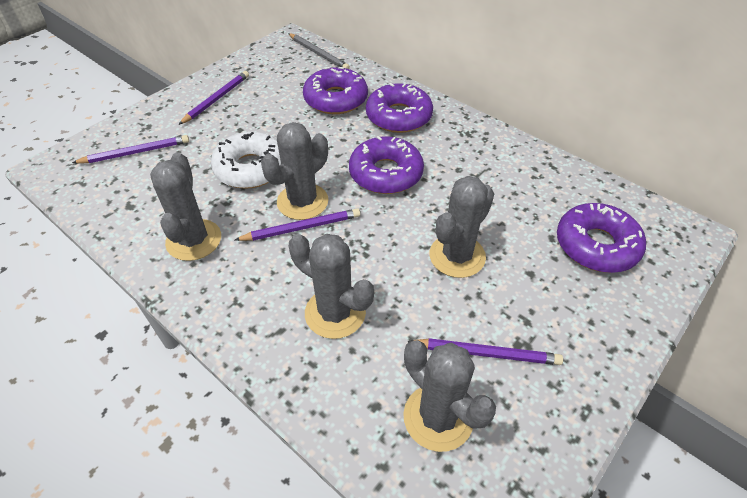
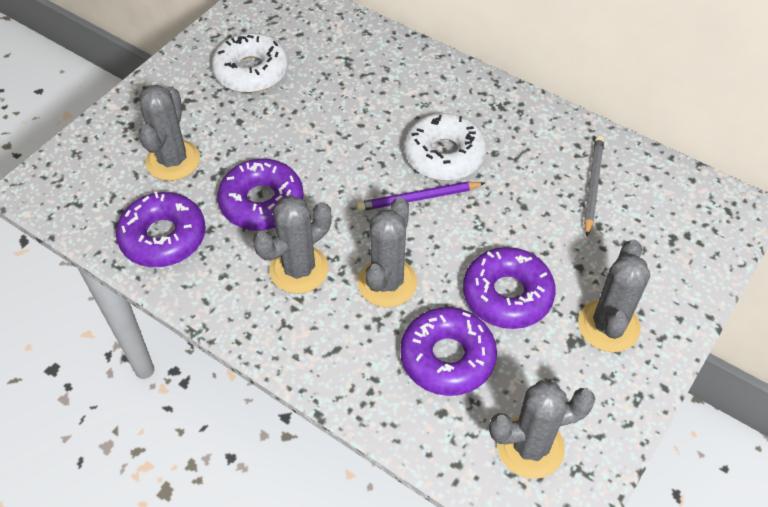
purple pencil: [72,135,189,164] [179,71,249,125] [235,208,360,241] [407,338,563,365] = 4 -> [357,182,485,211] = 1
white donut: [211,132,281,189] = 1 -> [212,33,288,93] [404,113,486,181] = 2

